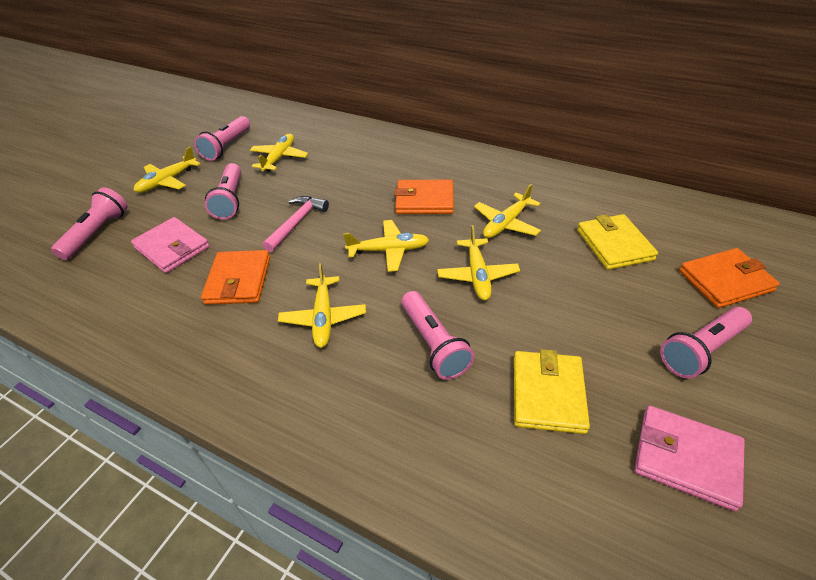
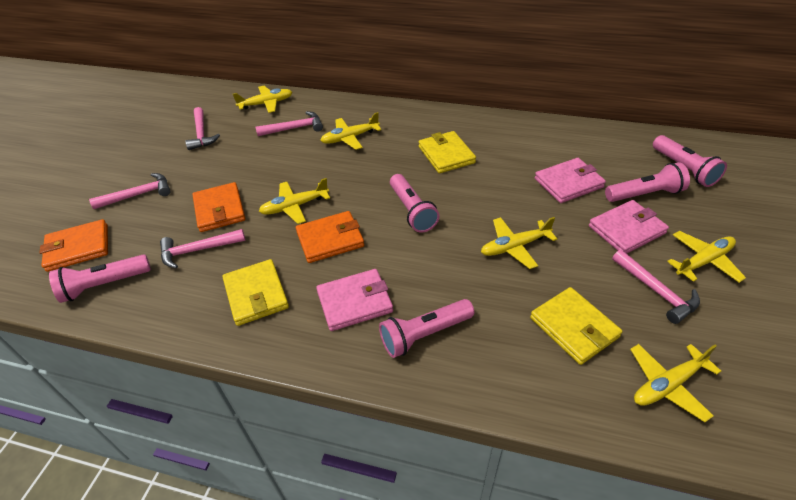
pink hammer: [262,196,329,252] = 1 -> [89,173,170,209] [160,229,245,269] [185,107,220,150] [256,111,323,136] [612,250,700,324] = 5
pink wallet: [131,217,210,273] [634,406,745,511] = 2 -> [316,269,393,331] [535,158,606,203] [589,200,669,254] = 3
yellow wallet: [514,349,590,434] [577,214,658,270] = 2 -> [222,259,289,326] [419,131,476,173] [530,287,623,365] = 3

